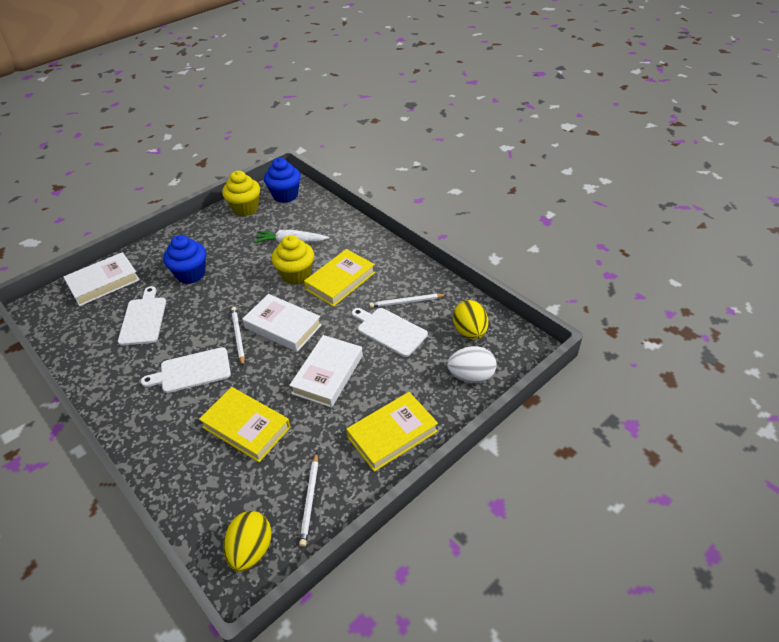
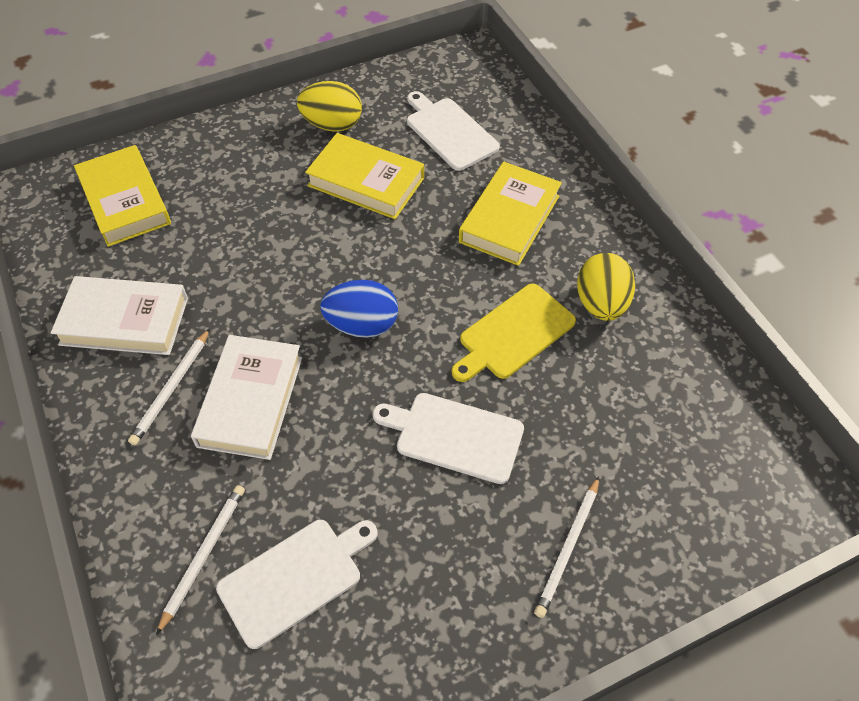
blue cupcake: [163,235,206,284] [264,158,301,203] = 2 -> none = 0
blue egg: none = 0 -> [320,280,398,338] = 1
white book: [63,252,140,306] [242,294,322,352] [289,335,363,408] = 3 -> [51,276,188,355] [191,335,302,460] = 2
white carrot: [254,230,329,243] = 1 -> none = 0
white egg: [447,346,496,383] = 1 -> none = 0
yellow cupcake: [222,171,260,216] [272,235,314,285] = 2 -> none = 0
yellow cutting board: none = 0 -> [452,284,576,382] = 1

